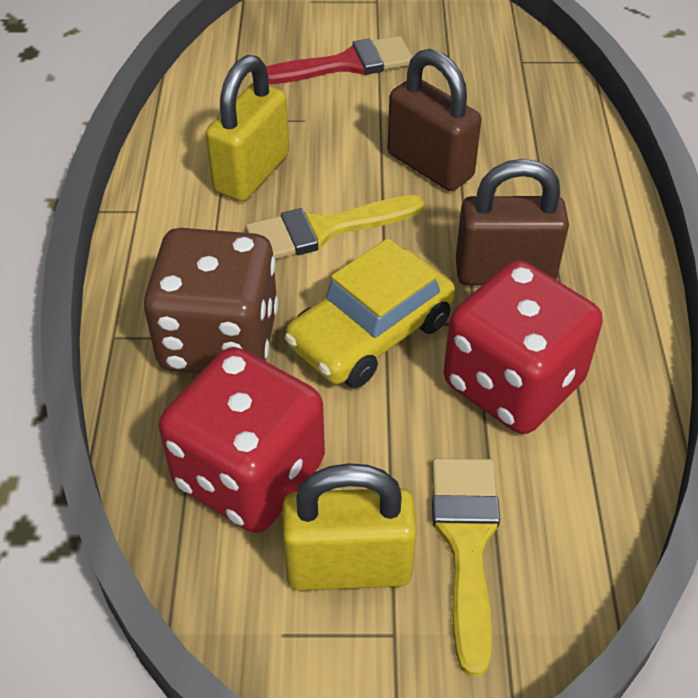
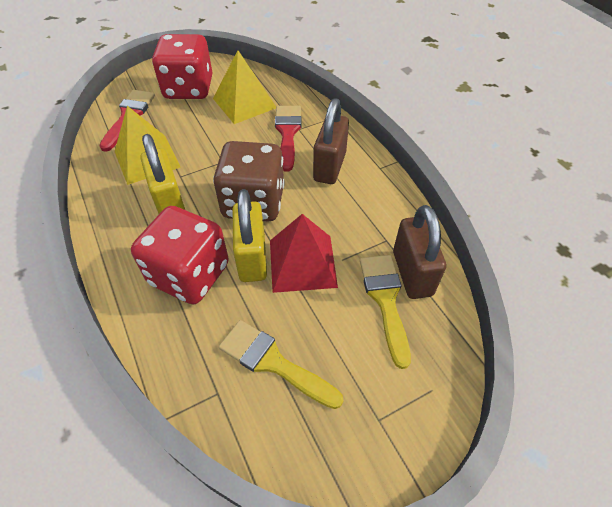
red brush: [266,36,412,84] = 1 -> [99,90,155,152] [275,106,301,171] = 2
red pyramid: none = 0 -> [270,214,338,293] = 1
yellow car: [284,238,455,388] = 1 -> none = 0
yellow pyramid: none = 0 -> [115,106,181,185] [213,50,276,124] = 2

